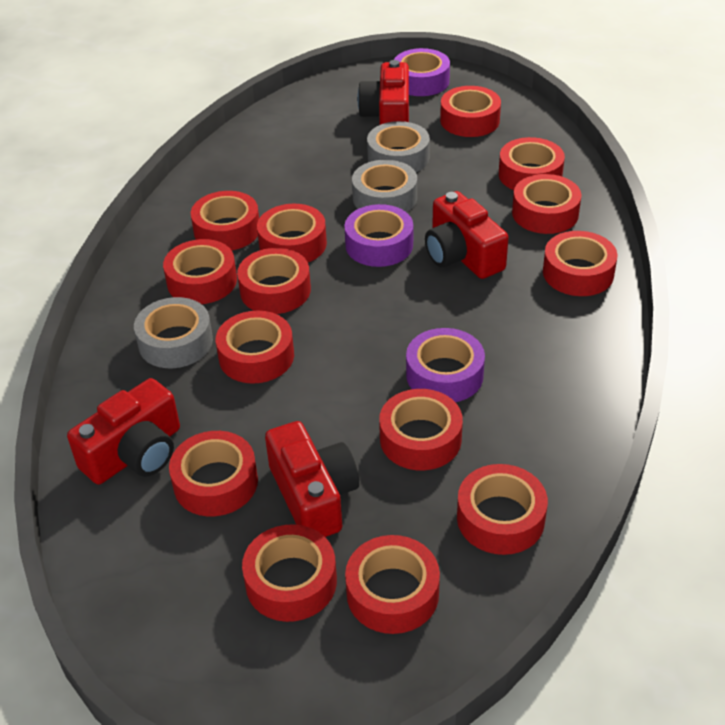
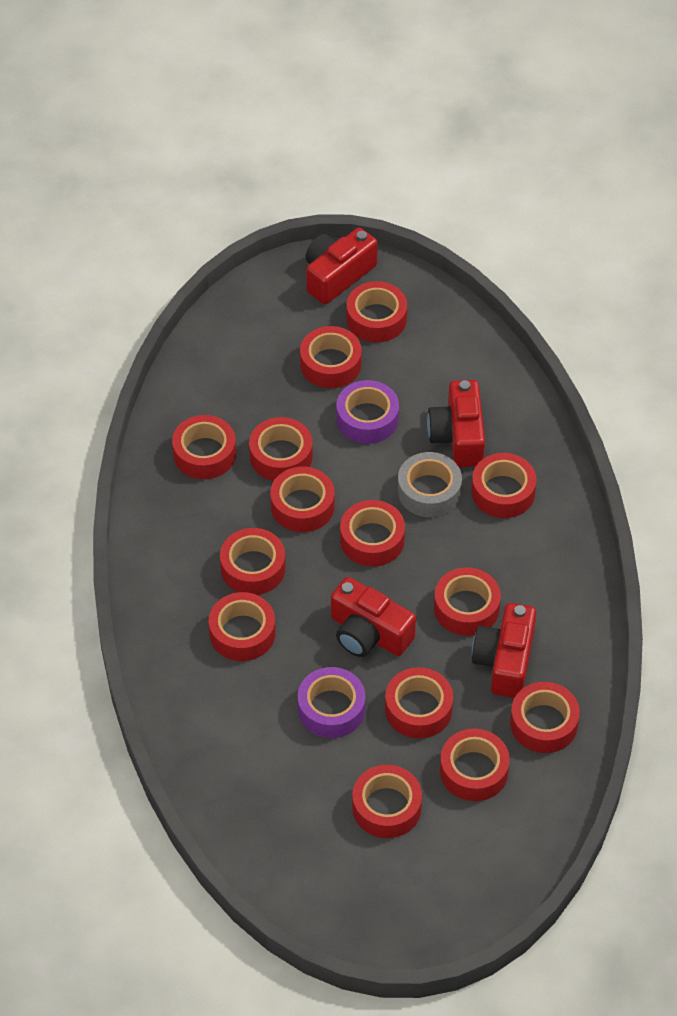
grey tape: [134,297,213,368] [352,160,417,212] [367,121,430,172] = 3 -> [398,452,462,517] = 1
purple tape: [344,204,413,267] [394,48,450,96] [406,328,485,402] = 3 -> [298,667,365,738] [336,380,399,444] = 2

